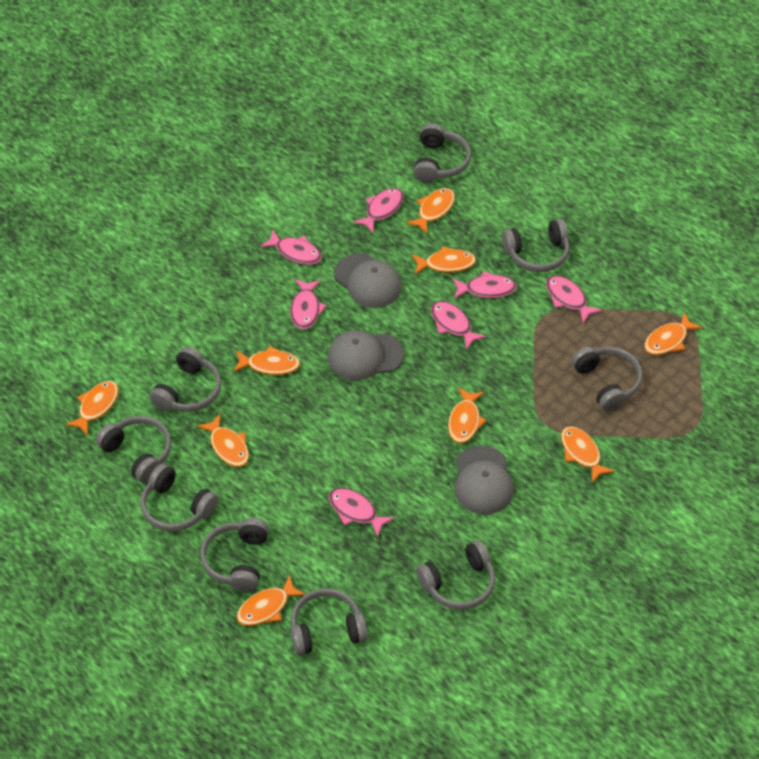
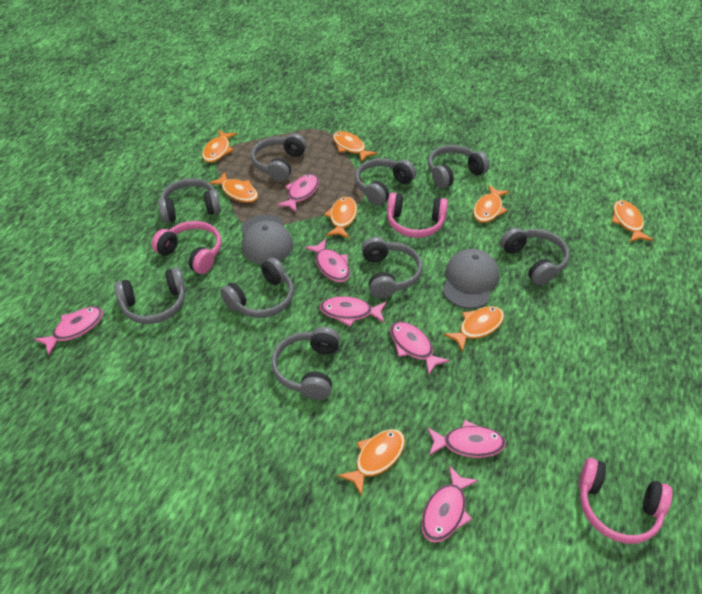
grey cap: [328,330,404,380] [334,253,402,308] [455,446,514,514] = 3 -> [241,214,293,264] [442,249,499,309] = 2
orange fish: [65,381,119,436] [197,414,249,467] [233,346,300,375] [237,575,306,626] [406,188,455,234] [412,246,476,275] [448,388,487,443] [561,426,615,483] [644,312,703,355] = 9 -> [202,130,237,163] [209,172,258,203] [324,197,357,239] [333,131,377,163] [338,429,405,496] [443,306,504,352] [473,185,510,223] [612,200,653,243] = 8
pink headphones: none = 0 -> [152,221,221,274] [387,192,448,238] [579,458,672,544] = 3

